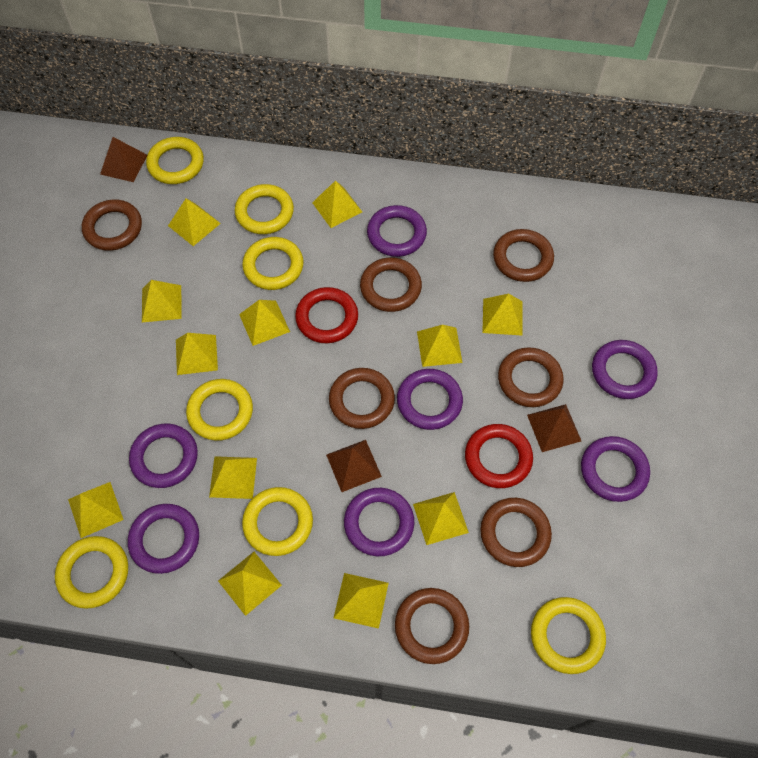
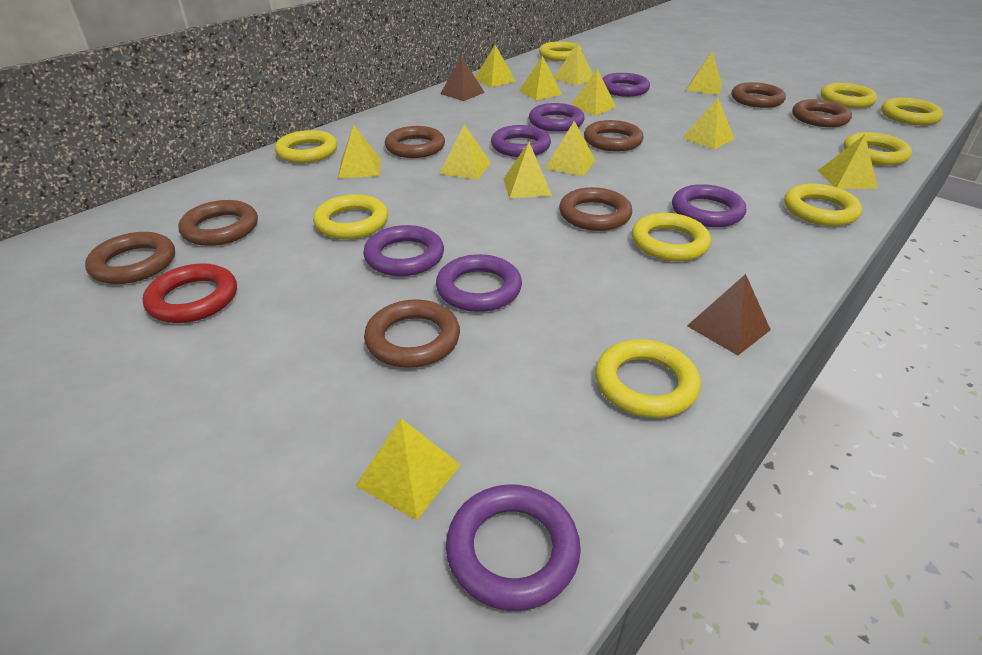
brown pyramid: [100,137,147,182] [326,440,382,492] [527,404,581,452] = 3 -> [440,56,485,101] [687,274,771,355] = 2
brown ring: [82,200,142,251] [329,368,395,429] [360,257,422,312] [395,588,469,664] [480,498,552,567] [493,229,554,282] [498,347,564,407] = 7 -> [85,232,175,284] [178,200,258,246] [364,299,460,368] [385,126,445,158] [559,187,632,231] [584,120,644,152] [732,82,786,108] [792,99,852,127] = 8
red ring: [295,287,358,343] [465,424,533,488] = 2 -> [143,263,237,323] = 1
yellow ring: [55,536,128,609] [146,137,204,184] [186,379,253,441] [235,184,294,234] [242,237,304,290] [242,487,313,556] [531,597,606,674] = 7 -> [275,130,337,163] [313,194,388,239] [539,41,582,61] [595,339,701,418] [631,213,711,261] [784,183,862,226] [821,83,877,108] [843,132,912,166] [881,98,943,125] = 9

